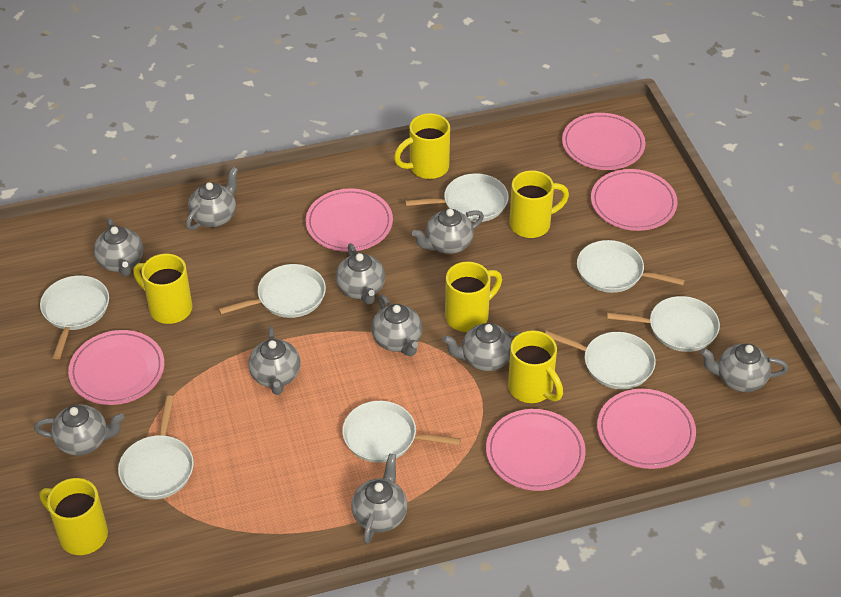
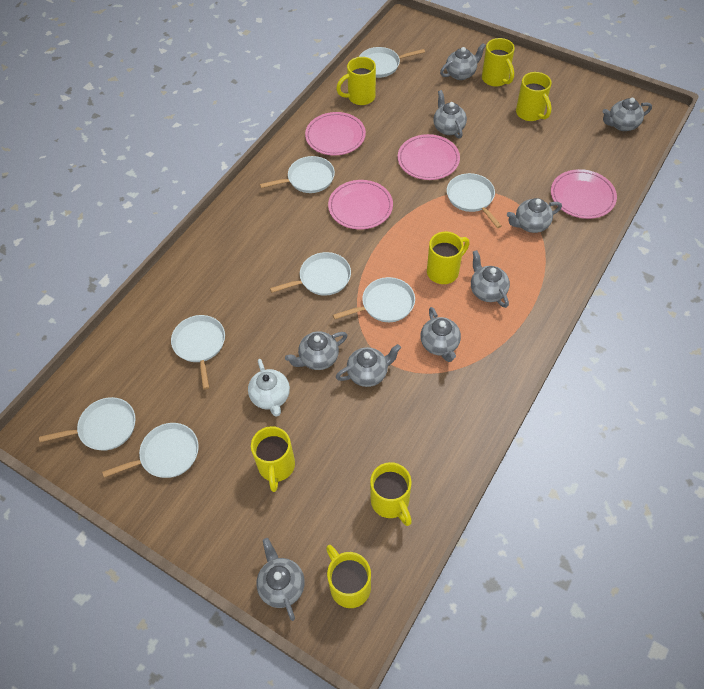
grey teapot: [34,404,124,456] [94,218,143,276] [186,167,238,230] [248,327,301,395] [336,243,385,304] [351,453,408,544] [371,295,423,356] [412,209,484,254] [442,323,520,371] [700,343,788,392] = 10 -> [256,538,305,621] [285,331,347,370] [336,344,401,387] [420,307,461,362] [433,90,467,139] [440,43,486,80] [471,250,510,308] [507,198,562,233] [603,98,652,131] = 9
pink plate: [68,330,164,405] [306,188,393,252] [486,409,586,491] [562,113,646,170] [591,169,677,231] [597,389,696,469] = 6 -> [305,112,366,156] [328,180,393,230] [398,134,460,180] [551,169,617,219] = 4
white teapot: none = 0 -> [248,359,290,417] = 1
yellow mug: [39,478,108,555] [133,254,193,324] [394,113,450,179] [445,261,502,332] [508,330,563,403] [509,170,569,238] = 6 -> [251,426,295,492] [326,545,371,608] [336,57,376,105] [370,462,412,526] [427,231,469,284] [482,38,515,87] [516,72,552,121] = 7

